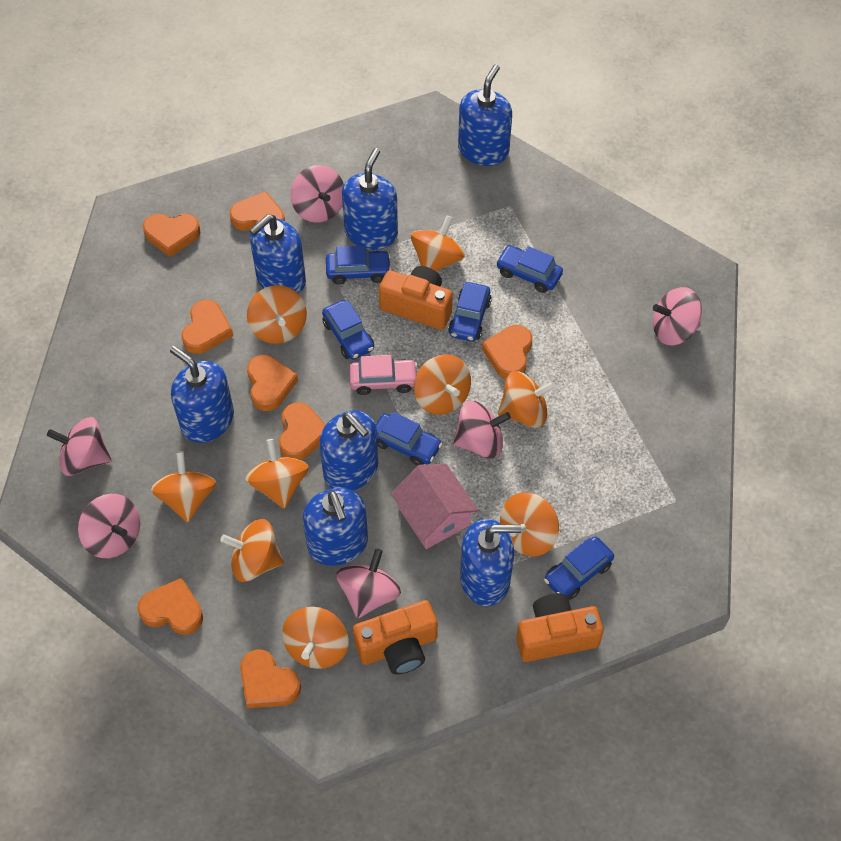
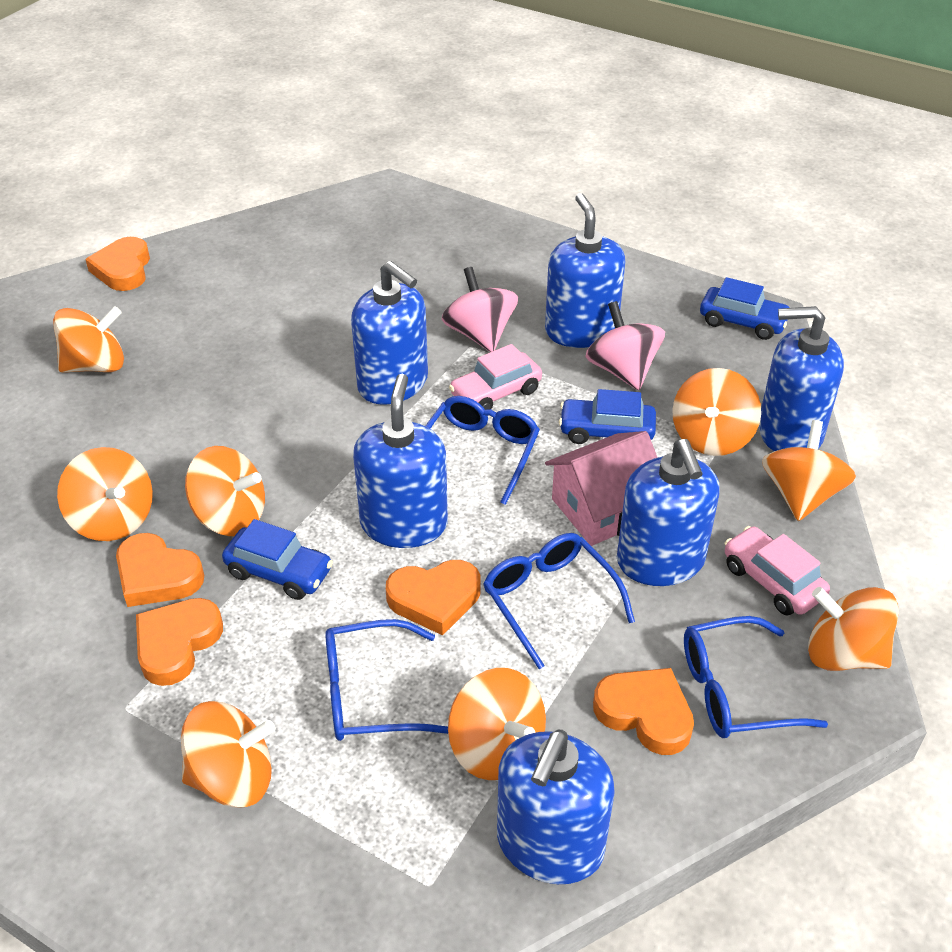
blue car: [322,300,374,360] [326,246,391,285] [376,412,442,466] [448,282,492,342] [496,245,563,293] [544,536,614,600] = 6 -> [222,519,333,600] [559,389,656,444] [700,277,790,340] = 3
blue glasses: none = 0 -> [325,619,448,741] [426,396,540,505] [483,533,635,669] [684,616,828,738] = 4
blue soap dispenser: [170,346,234,443] [250,214,306,294] [303,488,368,566] [319,410,378,491] [342,148,398,250] [458,64,512,166] [460,519,522,606] = 7 -> [351,261,428,405] [353,374,448,548] [497,730,615,884] [545,193,625,348] [617,439,720,586] [759,306,844,451] = 6
orange camera: [353,600,438,675] [379,266,453,330] [516,593,604,662] = 3 -> none = 0
orange heart: [137,578,203,635] [143,214,200,257] [181,300,233,354] [230,191,285,230] [240,649,301,708] [247,355,298,411] [279,402,325,460] [482,325,532,379] = 8 -> [85,237,150,291] [116,533,204,607] [136,598,223,686] [386,560,481,636] [593,668,694,755] = 5
orange spinning top: [151,451,216,522] [220,519,284,582] [245,439,309,509] [247,285,307,344] [282,607,349,669] [411,215,465,272] [414,354,471,415] [498,371,556,428] [500,492,559,557] = 9 -> [53,306,124,372] [57,447,153,541] [181,701,275,808] [185,446,265,536] [448,668,546,780] [672,368,761,456] [762,420,856,521] [808,587,899,671] = 8
pink car: [349,355,417,395] = 1 -> [449,344,542,410] [725,526,830,615] = 2
pink spinning top: [47,417,112,476] [78,494,140,558] [291,165,344,223] [336,549,401,619] [453,401,511,459] [653,287,702,345] = 6 -> [442,267,518,352] [586,301,665,390] = 2

